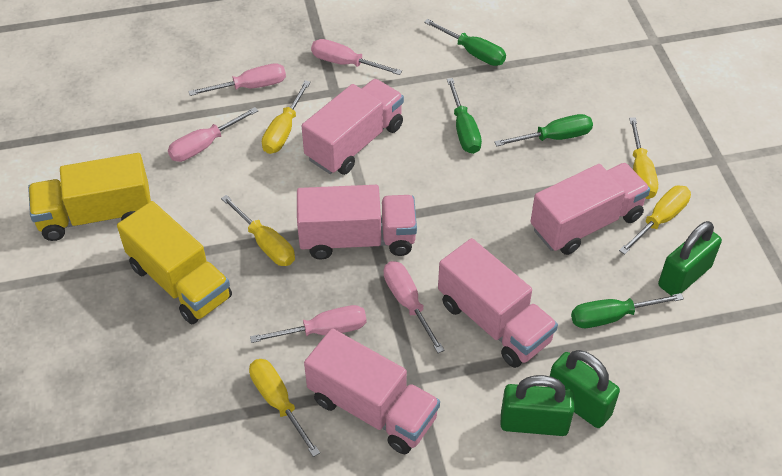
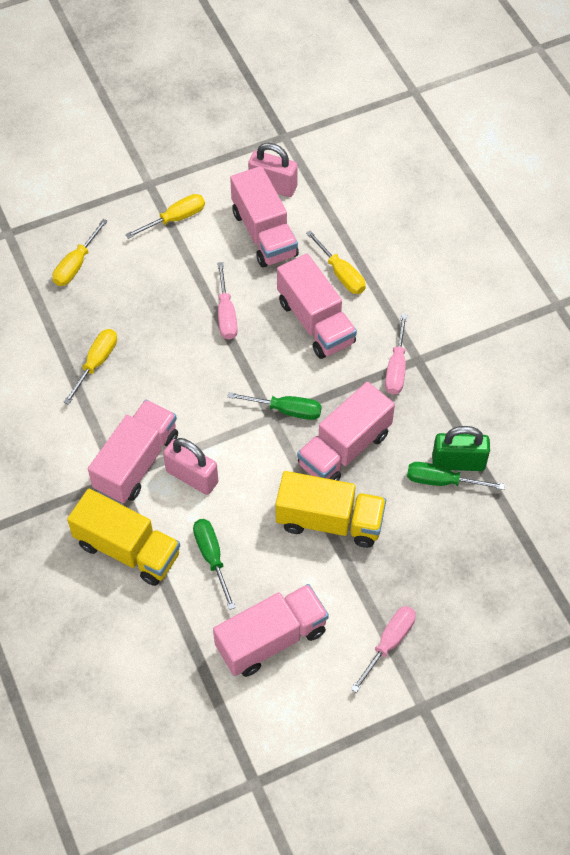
green padlock: [500,375,575,436] [547,350,620,428] [658,221,722,296] = 3 -> [432,426,490,471] = 1
green screwdriver: [424,19,506,66] [447,78,482,154] [494,114,593,146] [571,293,684,328] = 4 -> [193,519,236,610] [228,392,322,420] [407,462,505,490] = 3
pink padlock: none = 0 -> [163,438,218,495] [248,143,298,197] = 2
pink screwdriver: [168,107,258,162] [188,63,286,96] [250,305,367,343] [311,39,402,75] [384,261,445,353] = 5 -> [217,262,238,340] [351,606,416,693] [385,314,407,395] = 3
yellow screwdriver: [221,195,295,266] [249,359,320,457] [262,80,311,154] [619,186,691,255] [629,117,658,199] = 5 -> [53,219,108,286] [64,329,117,405] [125,194,205,239] [306,230,366,294] = 4

